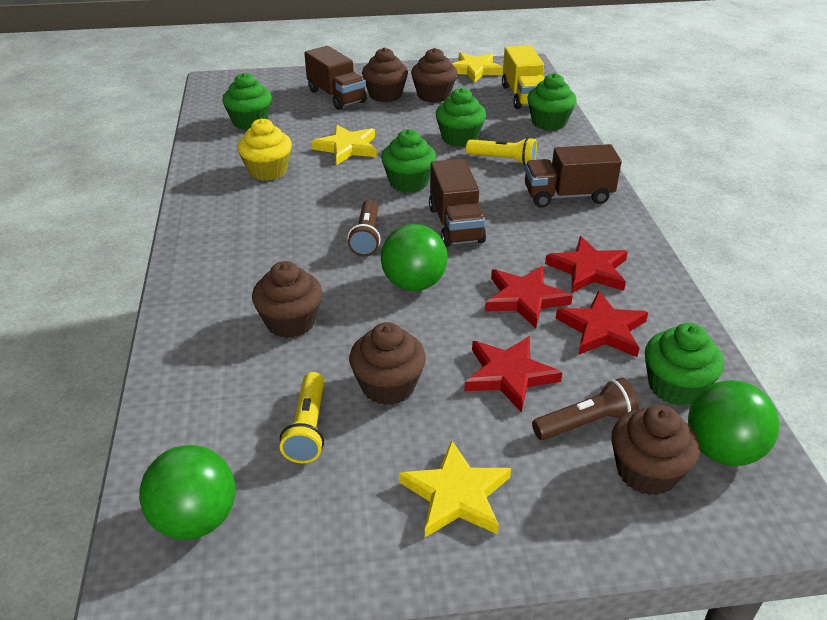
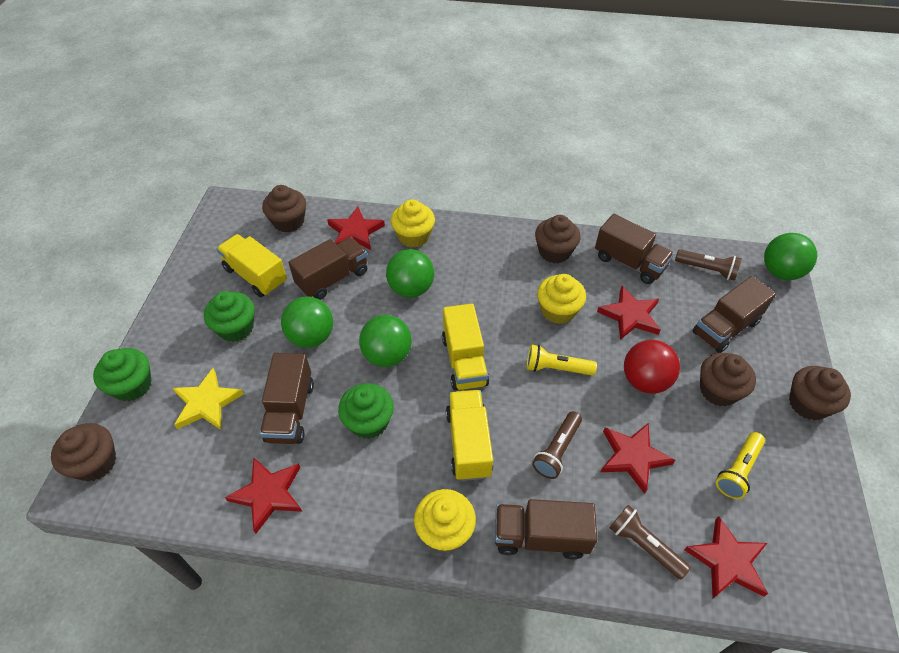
brown flashlight: [347,200,381,256] [532,378,639,440] = 2 -> [532,411,582,479] [610,505,691,580] [675,249,742,281] = 3
brown truck: [304,46,367,110] [429,159,486,247] [525,144,622,207] = 3 -> [260,353,314,444] [288,237,367,300] [495,499,597,560] [595,214,674,284] [693,276,776,353] = 5
green ball: [139,445,235,540] [381,224,448,291] [688,380,780,466] = 3 -> [281,297,333,348] [359,315,412,367] [386,249,434,298] [764,233,817,280] = 4
green cupcake: [222,73,272,130] [381,129,436,193] [436,88,486,147] [527,73,577,131] [645,323,724,406] = 5 -> [93,348,151,401] [204,291,255,342] [338,383,394,439] = 3
red ball: none = 0 -> [624,340,680,394] = 1
red star: [464,336,563,412] [485,266,573,328] [545,236,628,293] [555,291,648,357] = 4 -> [225,458,302,533] [327,206,385,250] [597,286,661,340] [601,423,675,494] [684,516,768,598] = 5
yellow cupcake: [237,118,292,181] = 1 -> [391,199,435,247] [414,489,476,552] [537,274,586,324] = 3
yellow star: [311,125,377,165] [399,440,511,537] [451,52,503,83] = 3 -> [173,368,244,430] = 1
yellow truck: [502,45,545,109] = 1 -> [217,234,287,297] [442,304,489,391] [446,390,493,481] = 3

